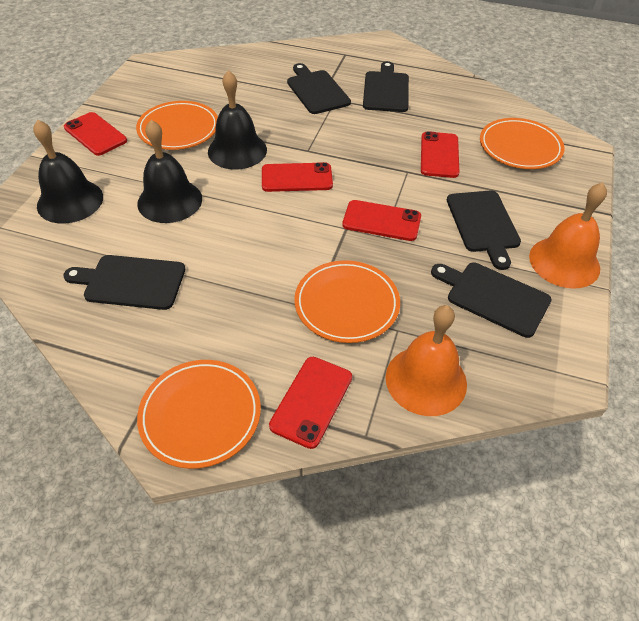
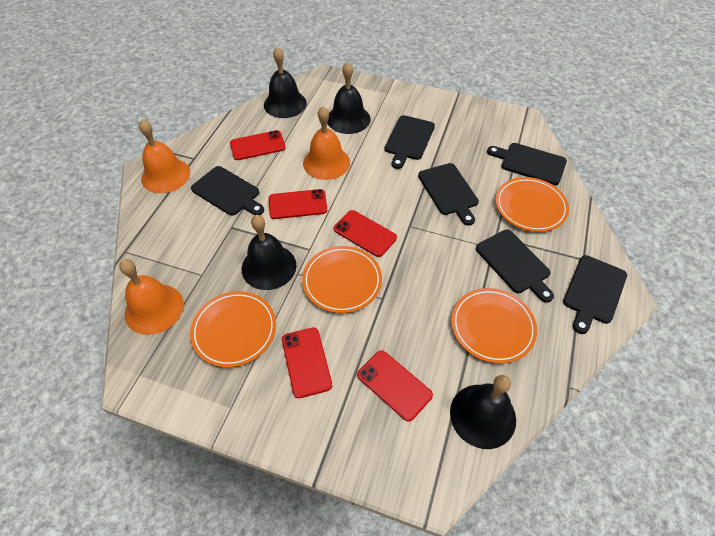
black bell: [33,120,103,223] [137,120,202,223] [208,70,267,169] = 3 -> [241,215,297,290] [264,47,307,118] [327,62,370,134] [450,375,516,449] = 4
black cutting board: [63,255,185,310] [287,63,351,114] [363,61,409,112] [431,263,552,338] [447,190,521,270] = 5 -> [191,166,264,216] [385,115,435,169] [418,163,479,226] [476,230,554,303] [487,143,567,185] [563,255,627,334] = 6
orange bell: [386,305,467,416] [529,182,607,289] = 2 -> [119,259,184,335] [139,119,190,193] [303,106,350,180] = 3

